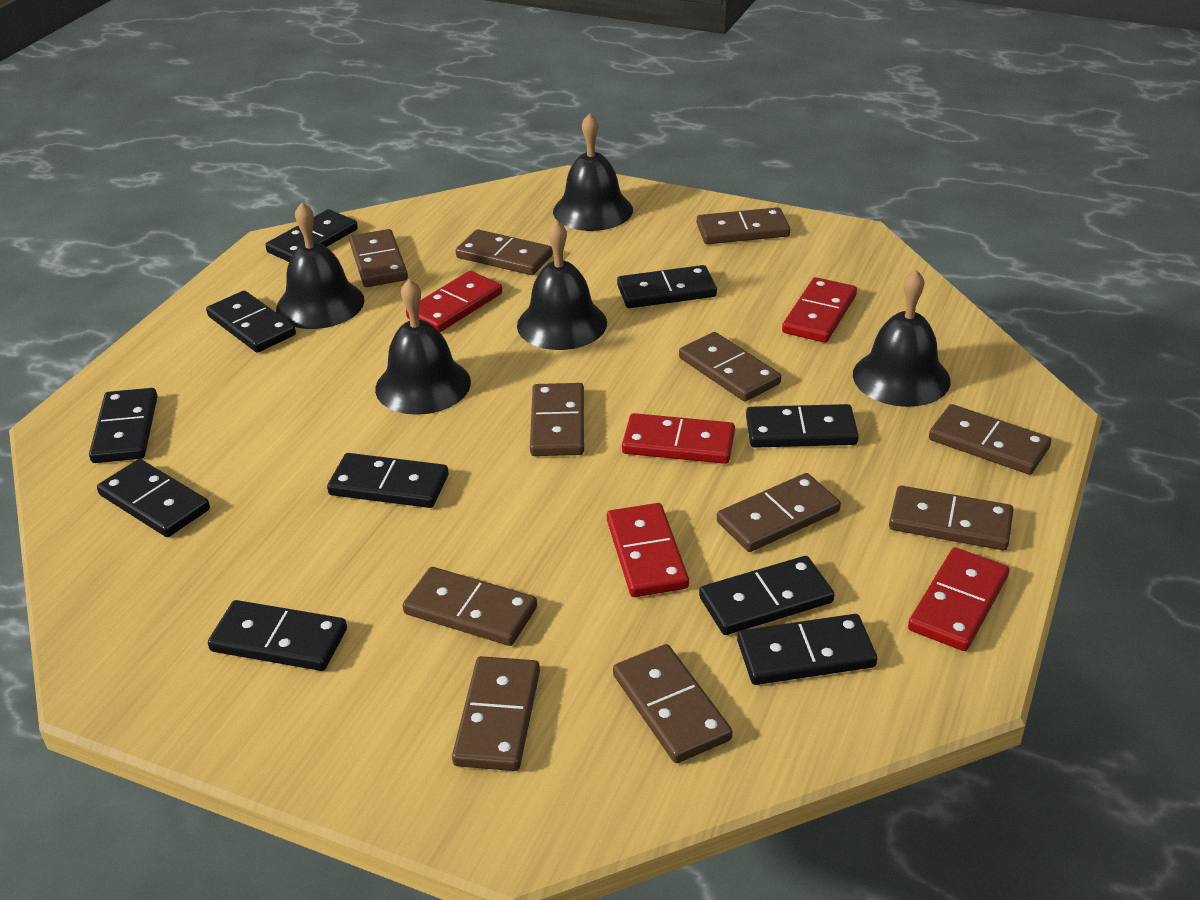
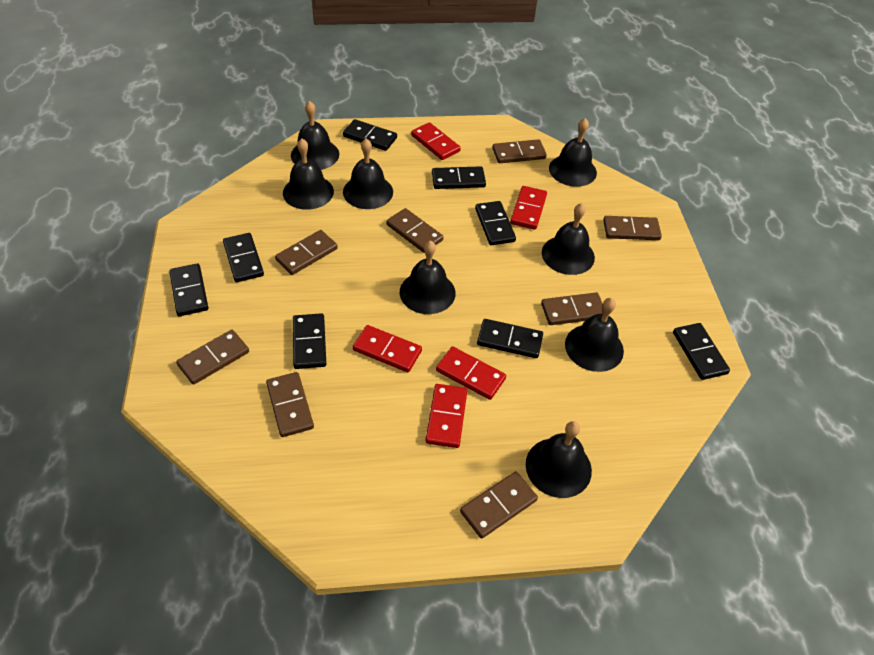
black bell: [276,202,365,329] [375,279,471,415] [517,220,607,350] [553,113,633,231] [853,270,950,407] = 5 -> [283,138,334,210] [291,101,339,170] [343,139,393,209] [400,241,456,314] [526,421,592,498] [542,203,595,275] [549,118,597,187] [565,298,624,372] = 8
black domino: [89,388,157,463] [97,459,210,537] [206,291,296,353] [208,600,347,671] [265,209,358,262] [327,453,449,508] [617,265,717,308] [699,556,834,635] [737,614,877,685] [746,404,859,448] = 10 -> [169,263,209,316] [223,233,264,282] [293,313,326,369] [343,119,397,151] [432,166,486,189] [475,201,516,245] [477,319,543,358] [673,323,730,380] = 8
brown domino: [349,229,408,287] [403,567,537,646] [452,656,540,771] [456,229,553,275] [530,383,584,456] [613,644,732,763] [679,332,781,402] [697,207,790,244] [717,473,841,552] [889,486,1014,550] [929,404,1051,475] = 11 -> [176,330,249,385] [266,372,314,437] [275,230,338,275] [386,208,443,253] [460,471,538,539] [493,139,547,163] [541,292,603,325] [603,216,662,240] = 8

